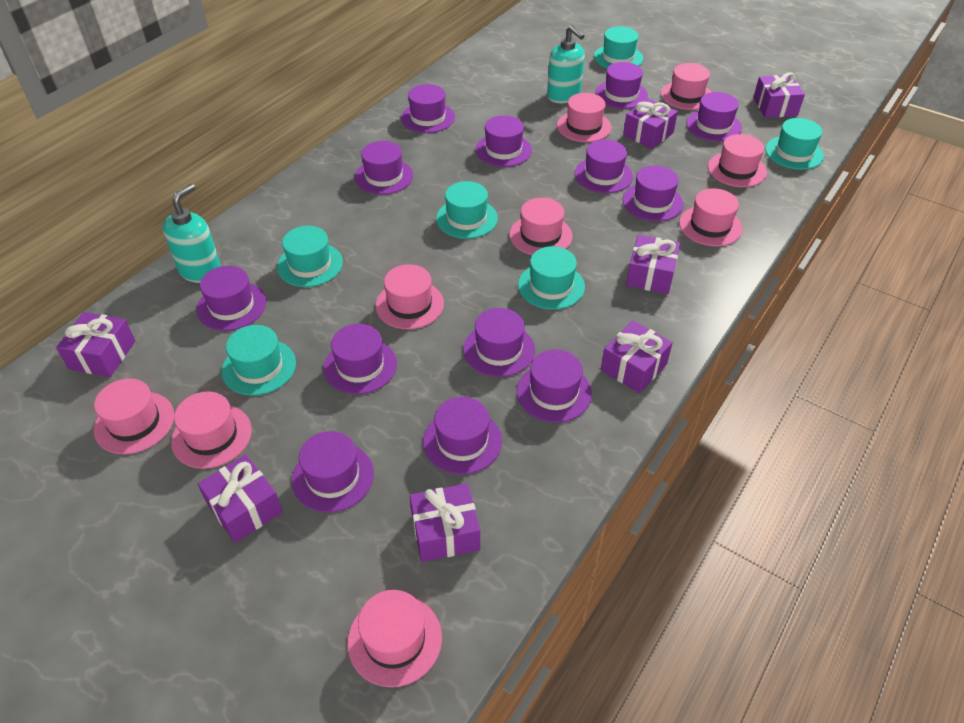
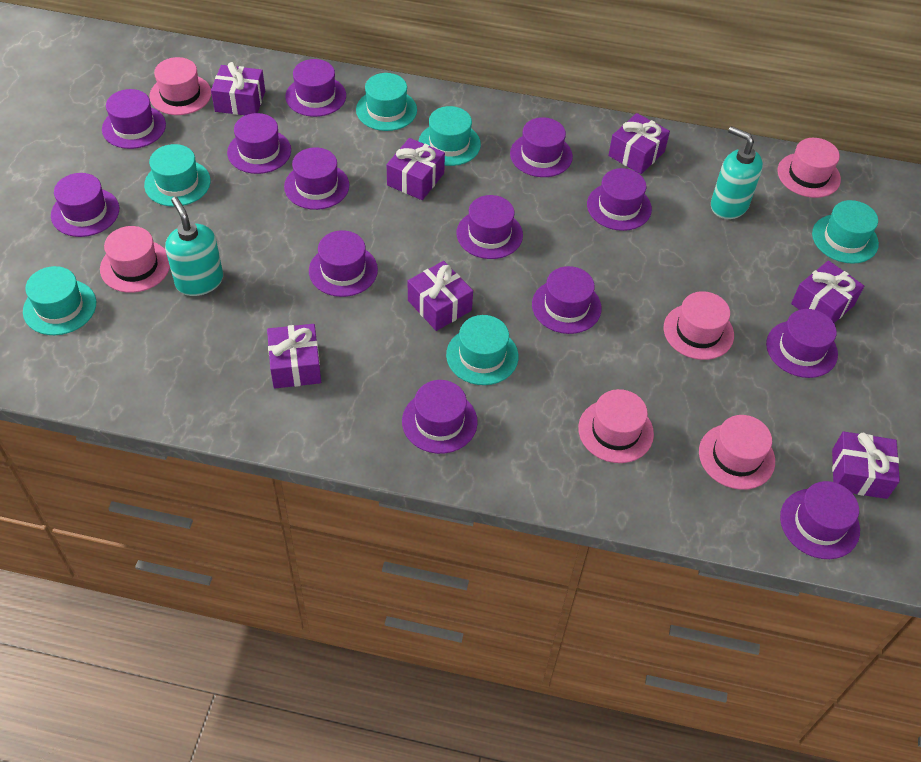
pink hat: [94,379,174,454] [171,391,252,469] [347,590,442,687] [376,264,444,329] [510,198,573,255] [557,93,612,142] [661,63,711,110] [679,188,743,246] [708,134,767,187] = 9 -> [100,226,170,293] [149,57,211,115] [578,389,654,463] [664,291,734,360] [699,415,775,490] [777,138,841,198] = 6

